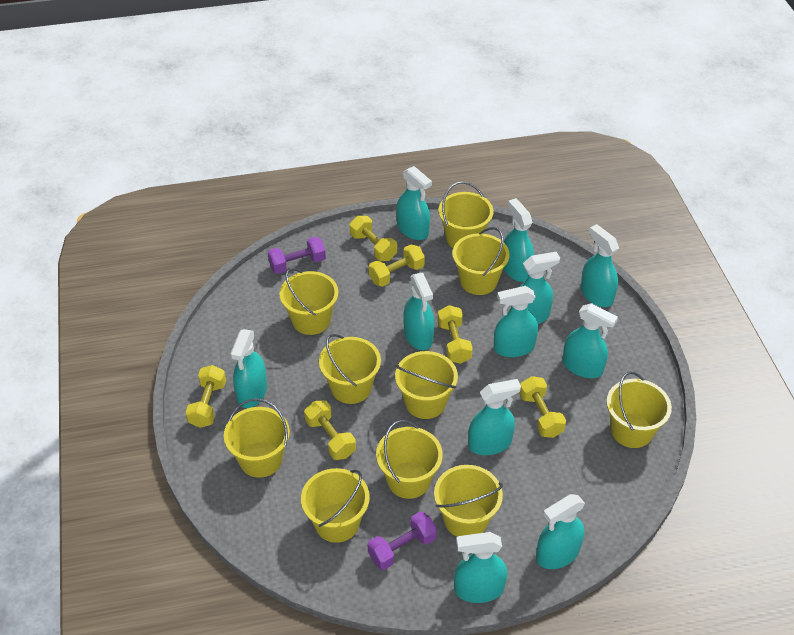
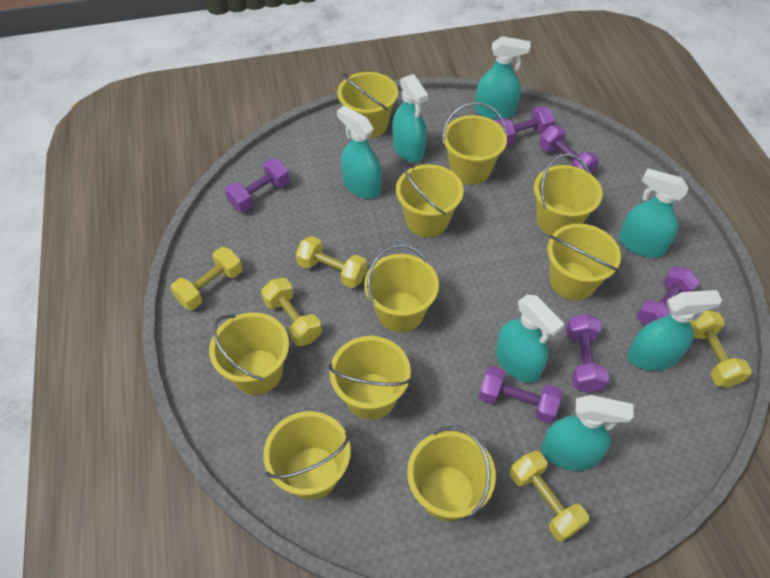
purple dumbbell: [268,237,326,274] [368,512,437,570] = 2 -> [225,159,290,212] [478,366,562,423] [495,106,555,146] [539,125,599,174] [566,314,609,393] [637,267,700,326] = 6
turquoise spray bottle: [231,329,267,408] [397,166,432,240] [403,273,434,350] [454,532,507,603] [468,379,521,455] [494,286,538,357] [503,198,534,282] [511,252,560,324] [536,494,585,569] [563,303,618,378] [581,224,619,307] = 11 -> [337,106,382,199] [392,74,428,162] [475,36,531,120] [496,294,565,383] [541,395,634,471] [619,168,689,258] [628,290,722,371] = 7
yellow dumbbell: [186,365,226,428] [304,400,356,460] [350,216,397,261] [369,244,425,287] [437,305,473,364] [519,376,566,438] = 6 -> [171,247,243,310] [261,278,322,346] [296,236,367,288] [510,451,589,542] [689,310,752,388] = 5

